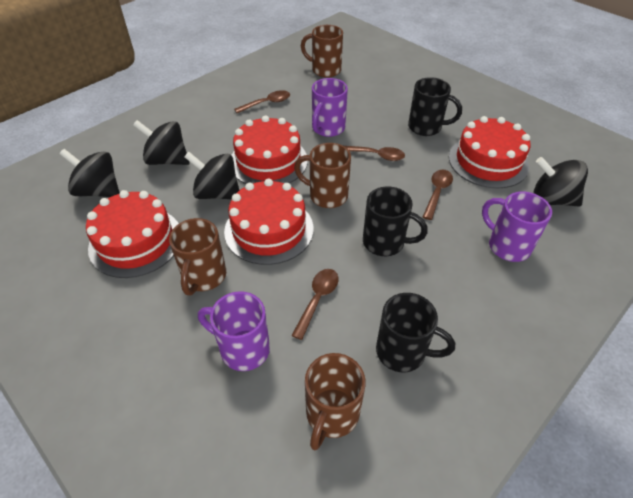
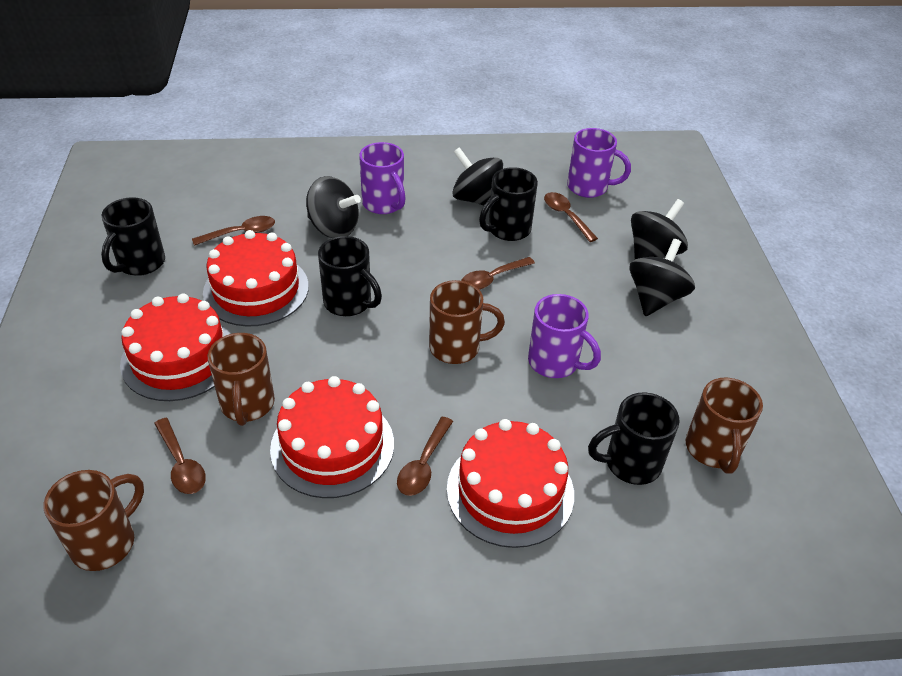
black mug: [363,186,428,256] [376,293,455,372] [408,77,462,136] = 3 -> [101,197,165,276] [318,236,382,316] [479,167,538,241] [588,392,679,485] = 4
brown spoon: [234,90,290,113] [291,269,339,340] [345,146,405,161] [423,169,453,220] = 4 -> [154,418,206,494] [192,216,275,246] [397,417,453,496] [461,257,535,290] [544,192,598,242] = 5

